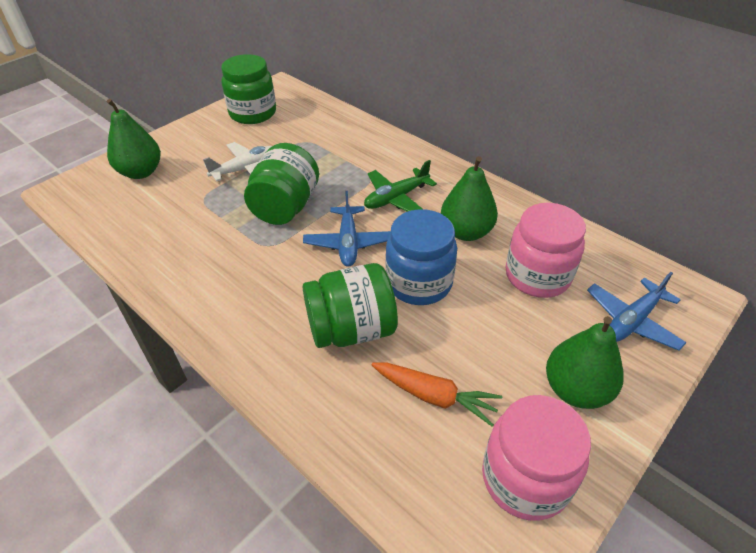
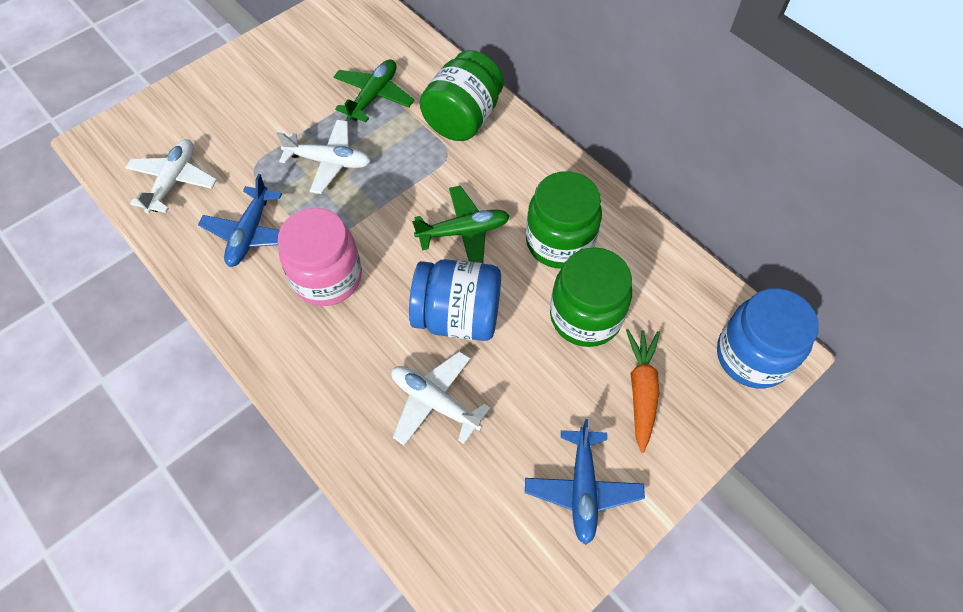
blue jar: [385,209,457,305] = 1 -> [409,259,501,341] [717,288,819,388] = 2
green pear: [107,99,161,179] [441,156,498,241] [546,316,624,409] = 3 -> none = 0
green plane: [364,160,437,212] = 1 -> [333,59,415,122] [412,186,509,264] = 2
pink jar: [482,395,591,521] [506,203,586,298] = 2 -> [278,208,362,306] = 1
white plane: [203,142,272,182] = 1 -> [125,139,217,214] [277,120,371,194] [391,351,490,446] = 3

